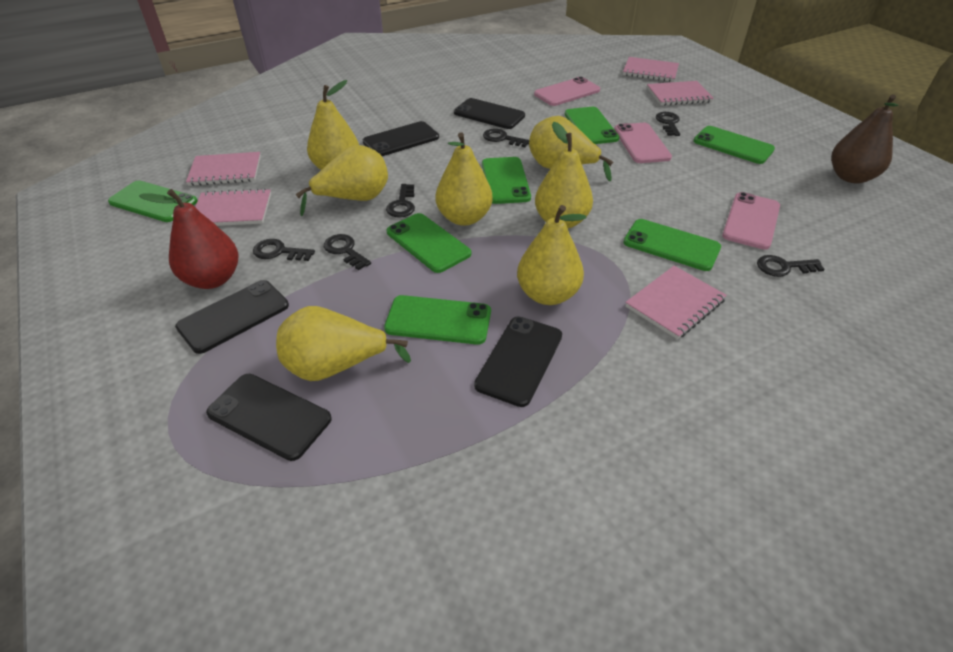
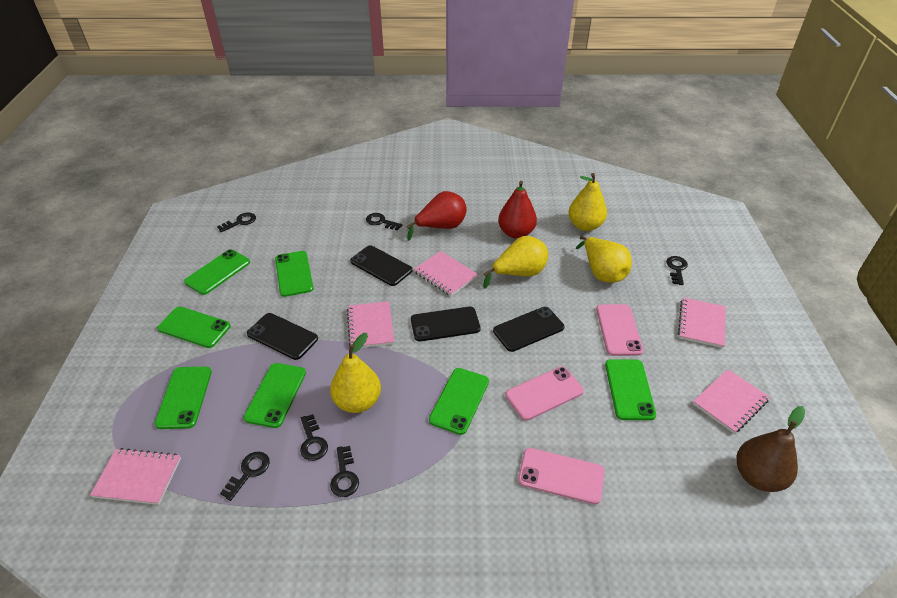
black phone: [175,280,289,354] [206,374,332,461] [363,121,439,156] [454,98,525,129] [474,316,562,407] = 5 -> [247,313,318,360] [350,245,413,286] [411,307,481,342] [493,307,564,352] = 4
red pear: [139,189,238,289] = 1 -> [406,191,467,241] [498,181,537,239] = 2
yellow pear: [276,306,411,381] [295,145,388,216] [307,80,359,170] [436,132,492,226] [517,205,586,305] [529,116,613,181] [535,122,593,228] = 7 -> [330,333,381,413] [483,236,548,289] [568,173,607,231] [576,236,632,283] = 4

